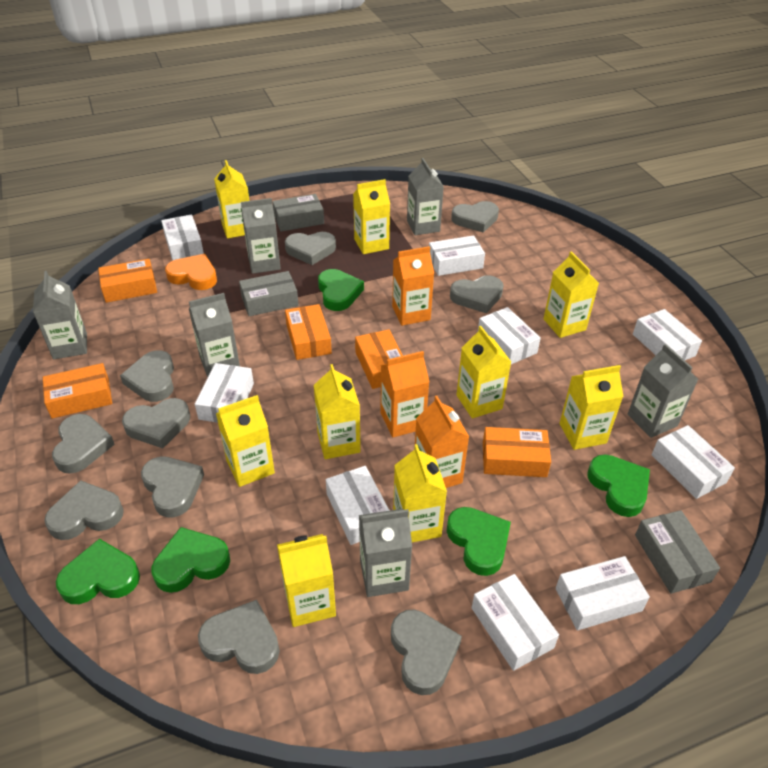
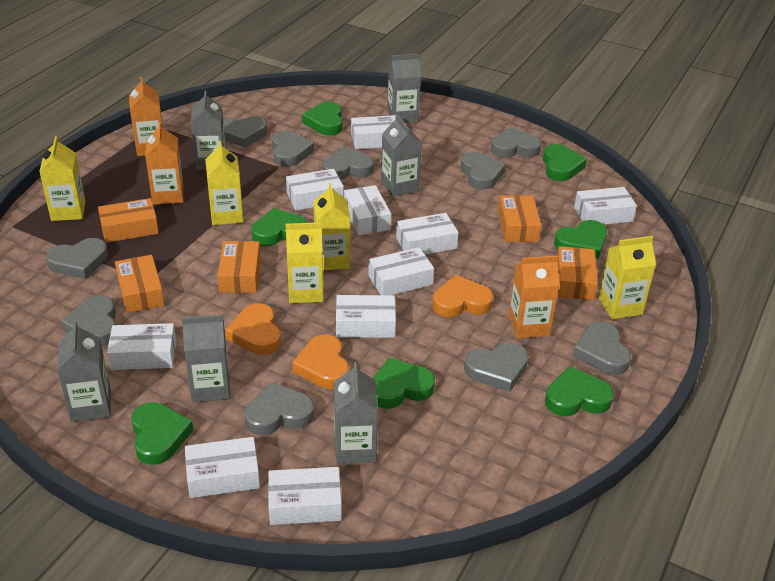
green heart: [56,539,140,604] [151,527,230,593] [318,269,364,311] [447,507,511,576] [587,454,650,517] = 5 -> [131,402,193,465] [252,208,308,246] [302,102,342,136] [373,358,435,409] [543,144,587,181] [545,366,614,416] [554,220,607,259] = 7
grey box: [239,271,299,316] [272,194,324,232] [635,510,720,594] = 3 -> none = 0
orange heart: [165,254,217,290] = 1 -> [225,303,281,355] [292,334,349,389] [432,275,493,317] = 3
white box: [161,214,204,261] [195,363,254,423] [326,466,390,545] [429,235,485,276] [472,574,559,671] [478,307,541,364] [556,556,650,631] [633,309,702,360] [652,425,735,499] = 9 -> [107,323,176,370] [185,437,260,498] [268,467,342,525] [286,169,344,211] [336,295,396,338] [344,185,391,235] [351,115,396,149] [368,247,434,295] [396,213,459,255] [574,187,637,225] = 10
yellow carton: [214,160,249,238] [216,395,275,487] [277,534,336,627] [314,364,361,459] [353,179,390,254] [393,444,447,542] [457,326,511,418] [544,251,599,338] [559,365,623,450] = 9 -> [39,136,86,221] [205,141,243,225] [286,222,323,303] [314,183,351,270] [599,236,656,319] = 5

